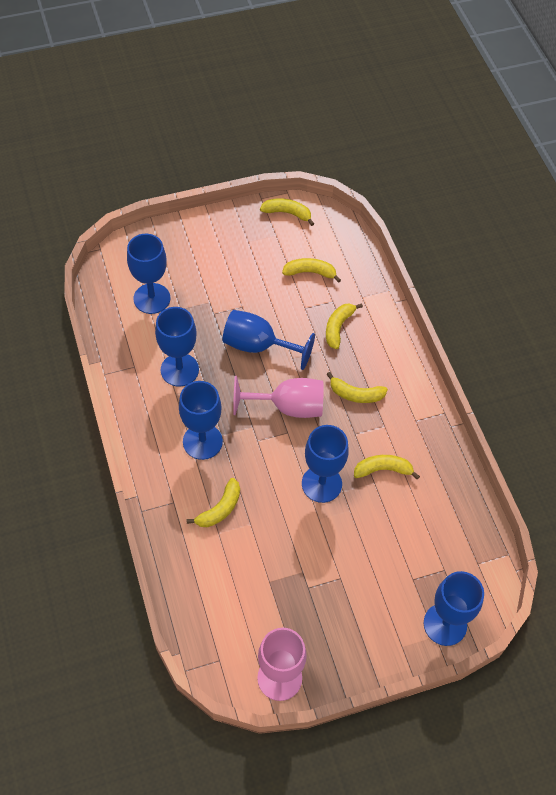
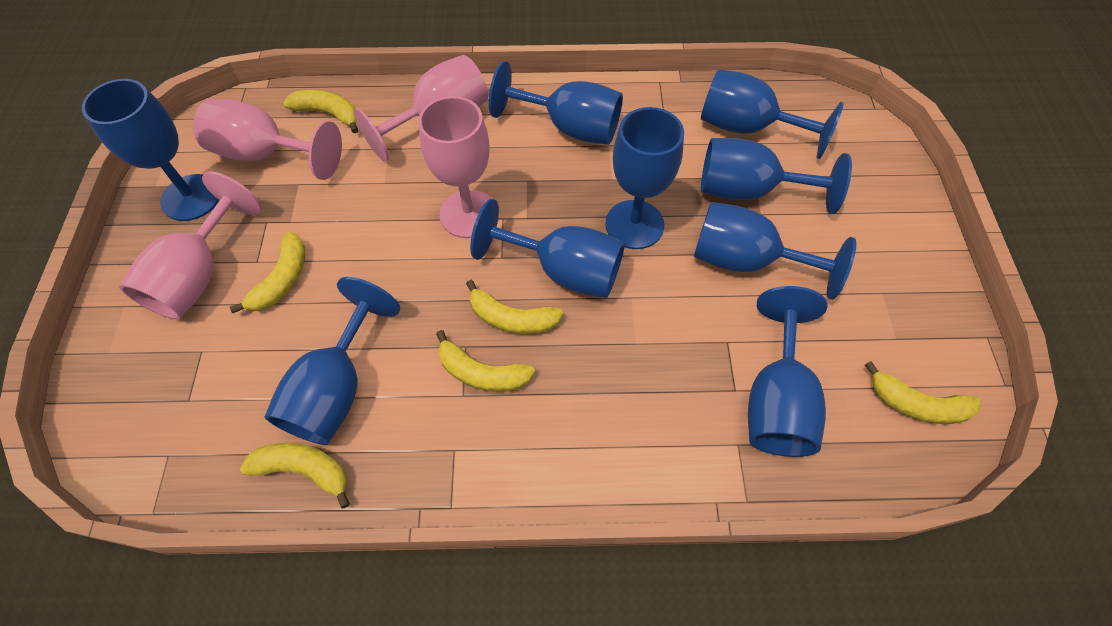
blue goblet: [127,234,170,314] [155,307,199,387] [179,381,223,460] [223,310,315,370] [302,425,349,503] [424,571,484,646] = 6 -> [82,79,219,221] [264,277,400,445] [470,199,625,298] [489,61,623,145] [605,107,684,249] [694,202,856,300] [701,69,844,159] [701,138,852,214] [748,286,827,457] = 9
pink goblet: [233,376,323,418] [257,628,307,701] = 2 -> [119,171,262,320] [193,98,342,180] [354,55,488,162] [418,96,492,238] = 4

